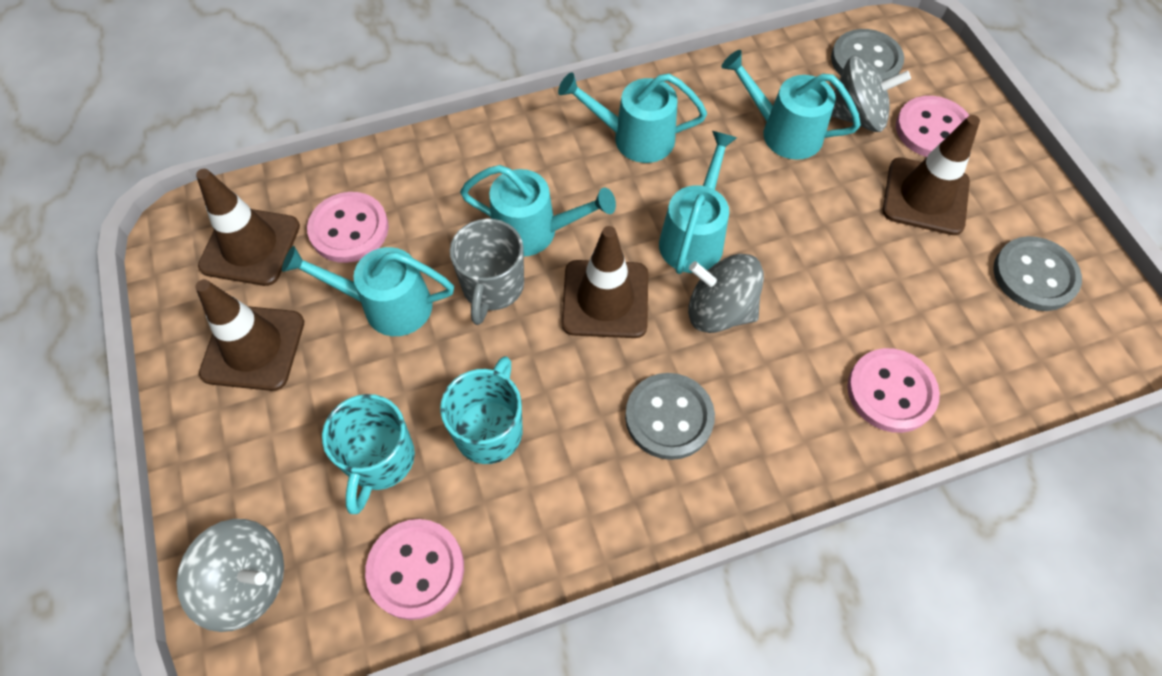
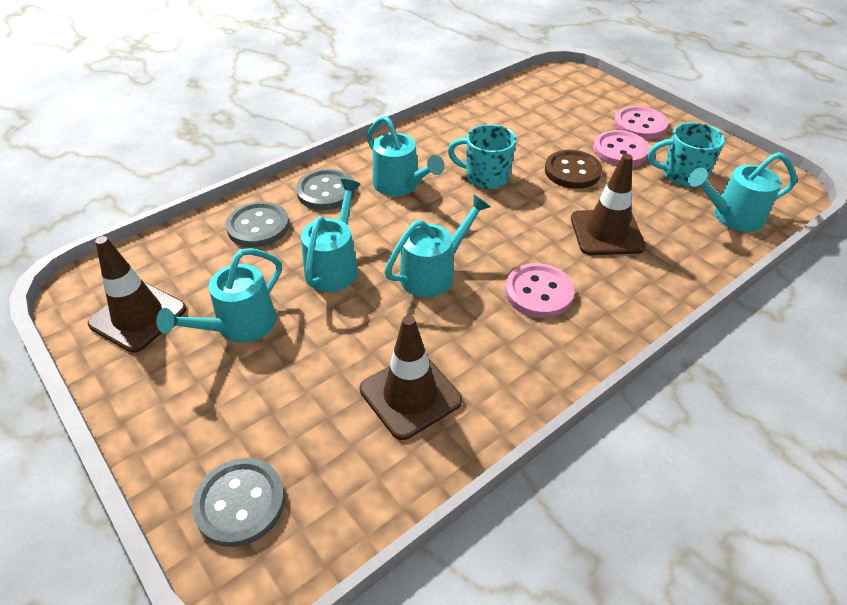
brown button: none = 0 -> [545,150,602,189] = 1
brown traffic cone: [195,279,304,391] [196,169,300,286] [562,226,648,338] [883,115,980,235] = 4 -> [88,236,187,353] [360,315,462,440] [571,154,646,255] = 3
grey mug: [450,219,524,325] = 1 -> none = 0
grey spinning top: [176,519,284,632] [688,254,764,333] [831,55,911,132] = 3 -> none = 0
pink button: [307,192,389,263] [365,519,464,620] [847,348,940,433] [896,96,969,157] = 4 -> [505,263,575,318] [593,130,650,166] [614,106,668,139] = 3

